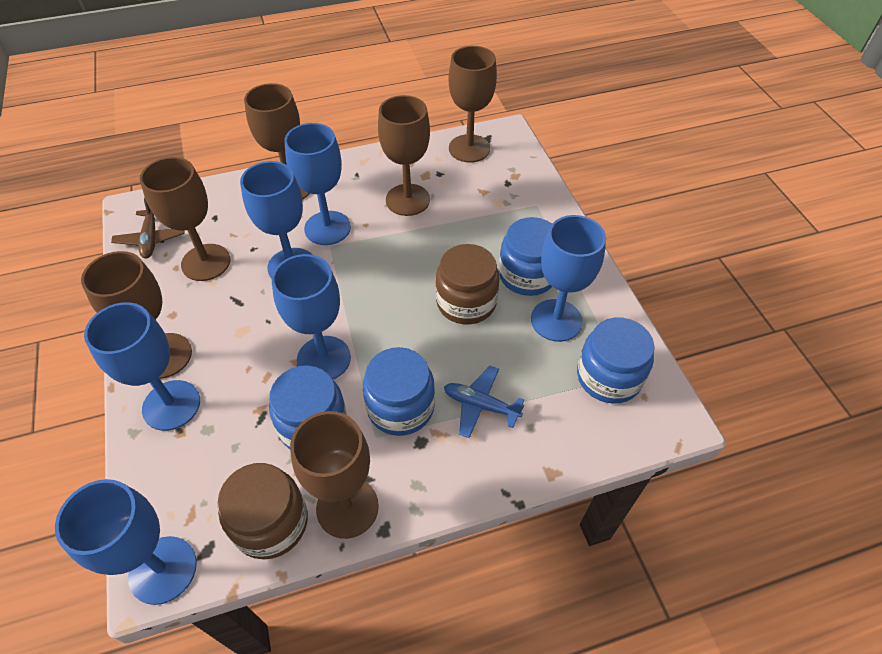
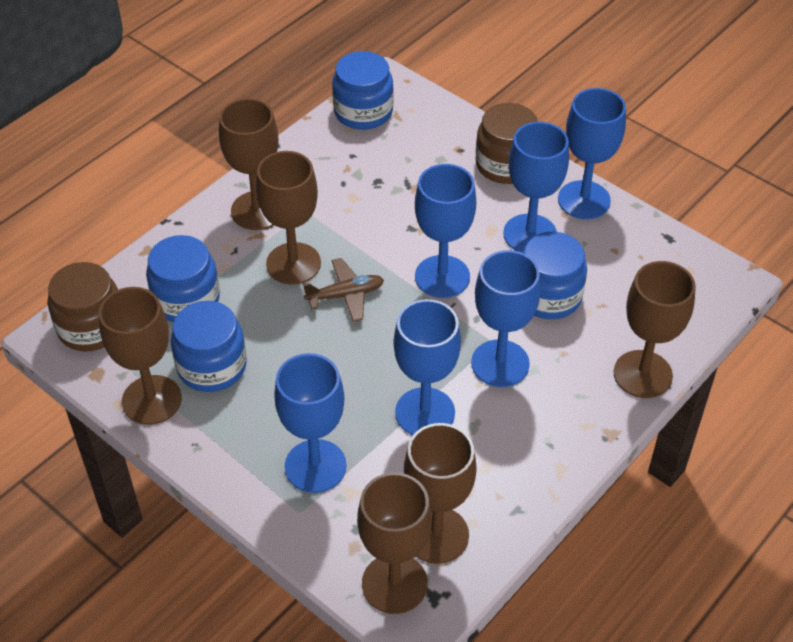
blue plane: [444,366,524,438] = 1 -> none = 0

